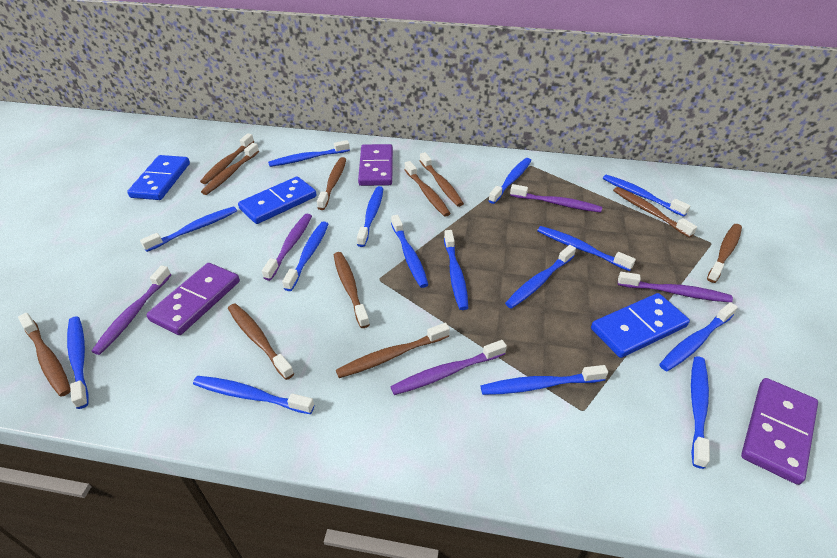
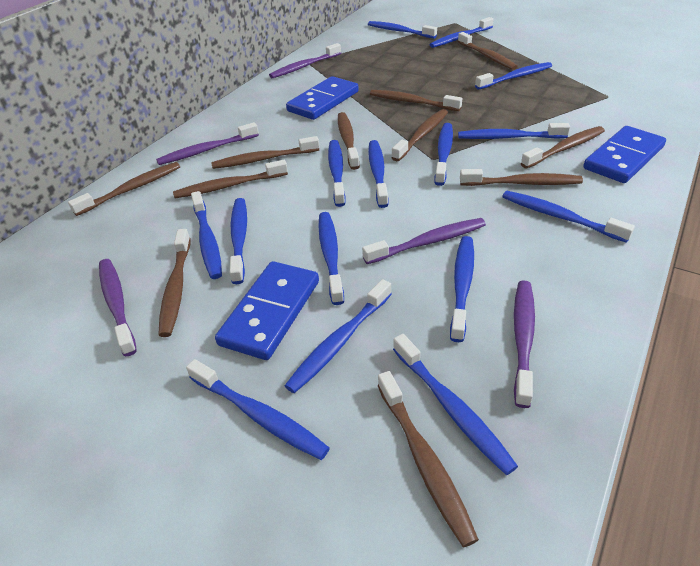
purple domino: [147,263,240,335] [358,144,393,186] [741,378,818,485] = 3 -> none = 0

